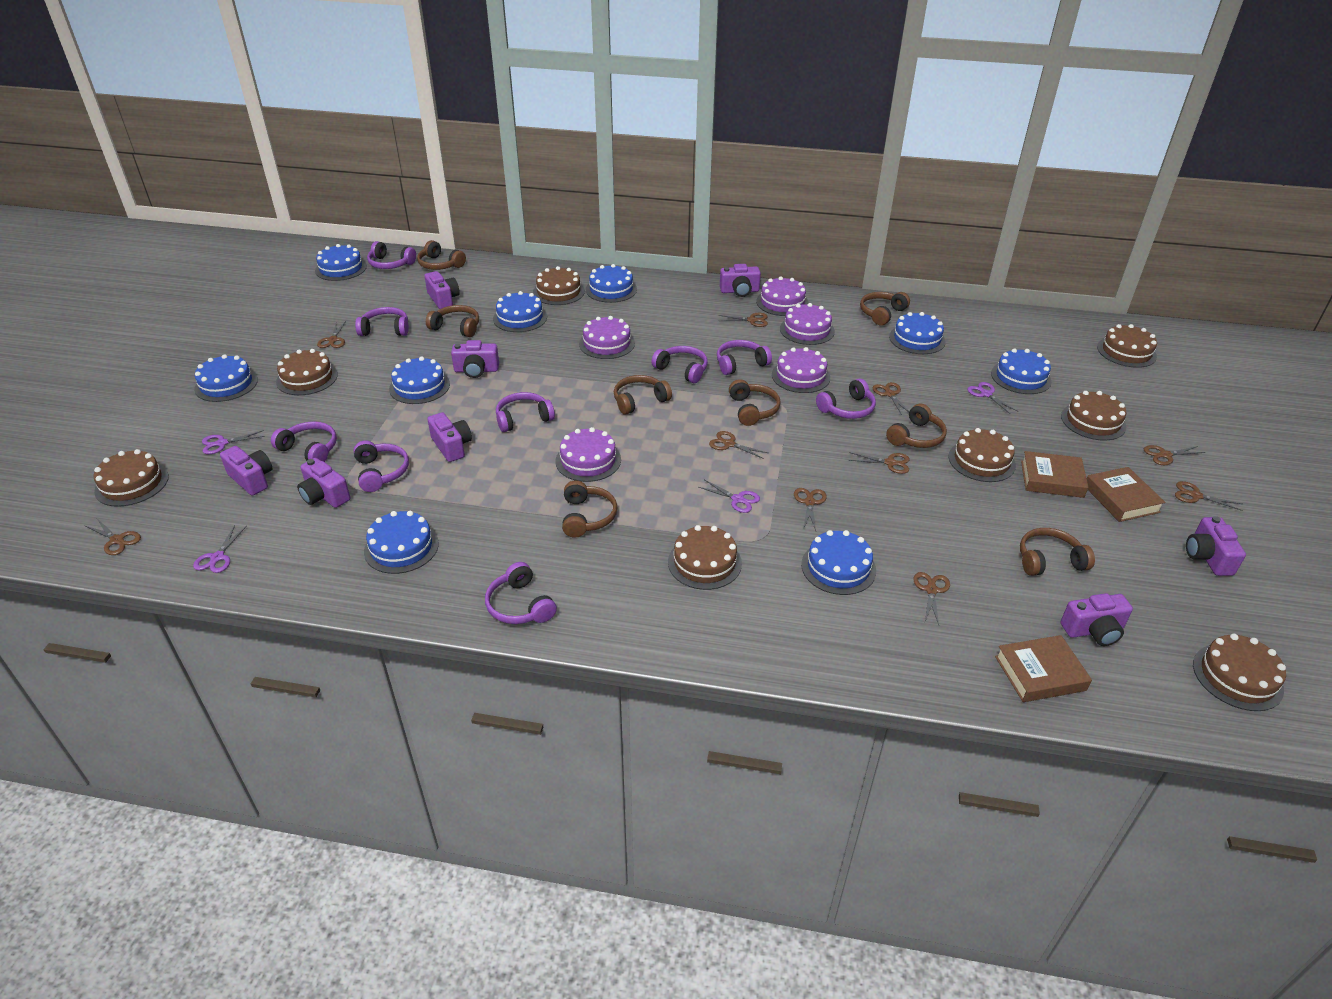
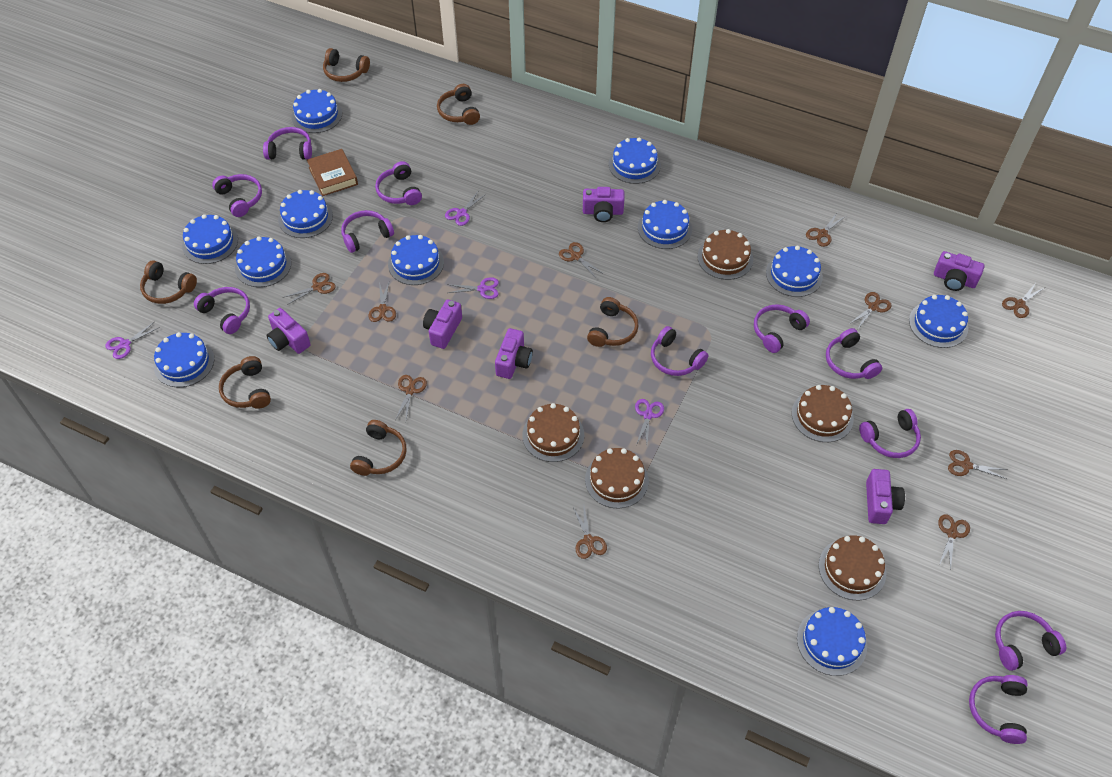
blue cake: [194,354,258,402] [315,244,367,281] [364,511,439,574] [389,357,450,404] [493,291,547,332] [586,264,637,303] [801,530,876,595] [889,312,946,354] [991,348,1052,394] = 9 -> [154,332,214,387] [182,214,238,264] [235,237,292,287] [278,190,333,238] [291,89,342,133] [388,235,444,285] [608,137,661,184] [638,200,692,249] [766,246,823,297] [797,607,867,676] [909,295,968,348] = 11
brown book: [995,635,1092,702] [1021,451,1089,498] [1087,467,1165,522] = 3 -> [307,149,358,196] = 1
brown cake: [93,449,169,507] [276,349,338,395] [533,266,585,305] [668,525,742,590] [949,428,1016,482] [1061,391,1126,441] [1097,324,1157,368] [1193,634,1286,711] = 8 -> [522,403,584,462] [585,448,649,508] [697,229,753,280] [792,385,854,442] [819,535,886,600] = 5
brown headphones: [417,240,466,270] [426,305,479,337] [562,480,618,538] [614,375,672,415] [729,379,781,426] [860,292,910,325] [886,404,947,448] [1020,528,1095,576] = 8 -> [140,260,197,304] [219,356,271,409] [323,48,370,82] [350,420,406,476] [437,84,480,125] [587,297,638,347] = 6
purple cake: [555,427,621,482] [579,316,635,359] [756,276,809,316] [772,347,830,393] [780,303,835,345] = 5 -> none = 0
purple camera: [220,446,272,496] [297,458,350,508] [424,271,460,309] [427,412,472,462] [451,340,499,378] [720,264,761,297] [1060,593,1133,646] [1186,516,1246,576] = 8 -> [267,308,311,354] [423,300,462,349] [495,328,533,379] [583,187,624,222] [866,469,905,524] [934,251,984,291] = 6
purple headphones: [271,421,337,462] [353,440,409,492] [355,307,409,336] [367,241,416,269] [485,562,557,624] [496,392,555,432] [652,346,708,383] [717,340,772,375] [816,378,876,419] = 9 -> [194,287,250,334] [212,174,262,217] [263,127,312,160] [341,210,394,253] [375,161,422,205] [651,326,708,376] [754,304,810,353] [826,328,882,379] [859,409,921,458] [969,675,1027,744] [995,611,1066,671] = 11

